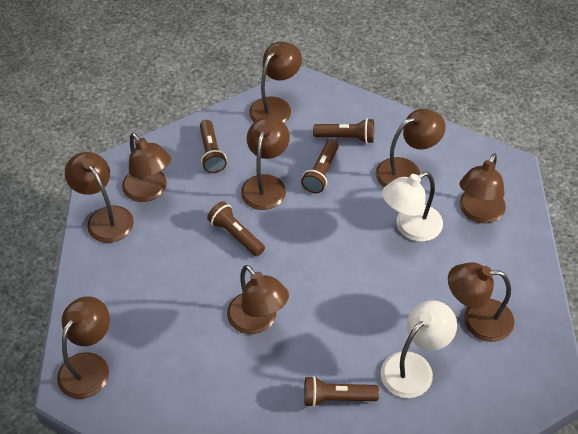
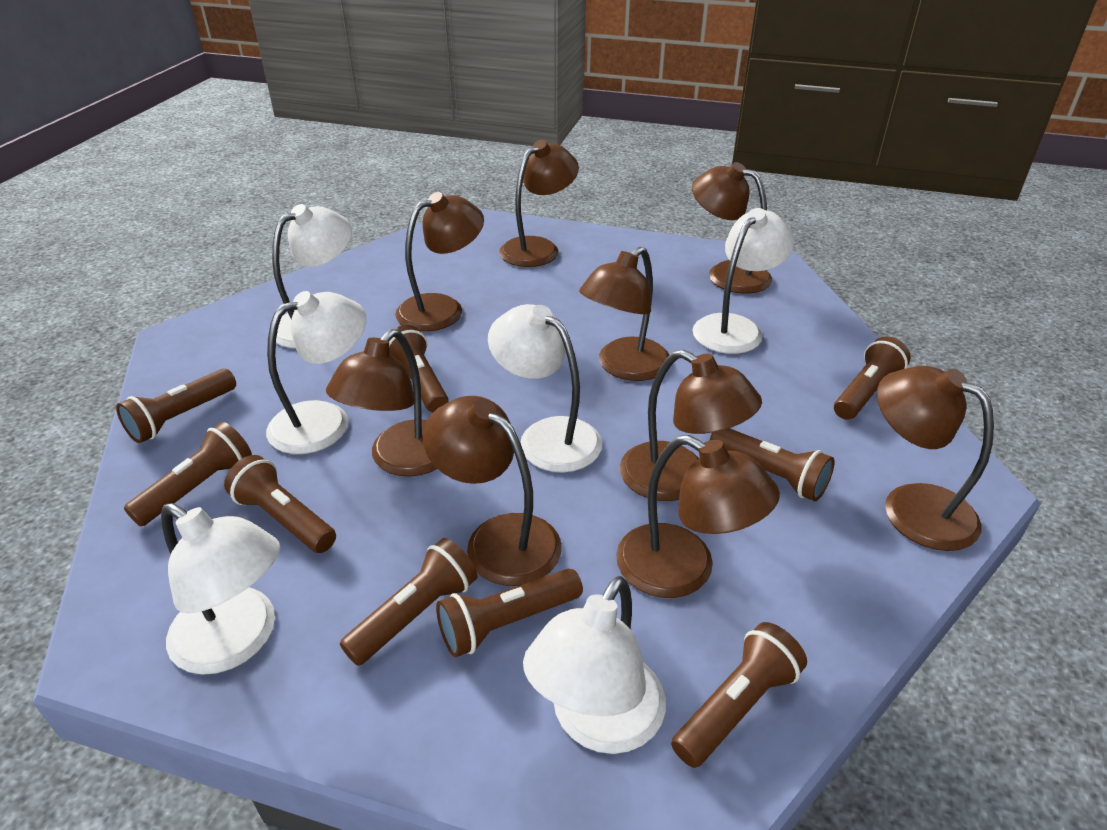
brown flashlight: [200,120,227,173] [207,201,265,256] [301,140,339,193] [304,376,379,407] [313,118,374,144] = 5 -> [116,369,236,443] [124,422,252,526] [224,455,336,553] [340,538,478,666] [389,325,449,413] [436,569,583,658] [671,622,807,768] [710,428,835,501] [834,337,911,420] = 9
white lamp: [381,300,457,398] [382,172,443,242] = 2 -> [161,503,280,675] [266,291,366,454] [272,204,352,348] [488,304,602,473] [523,576,666,754] [692,208,794,354] = 6

